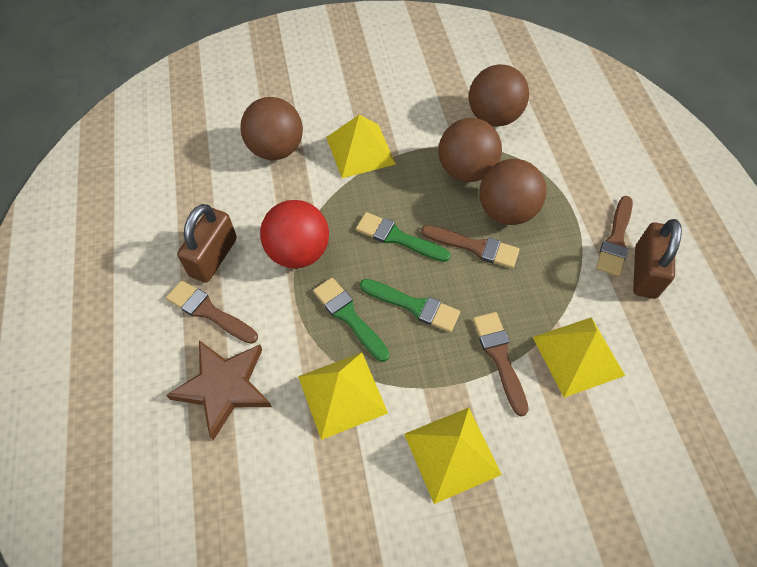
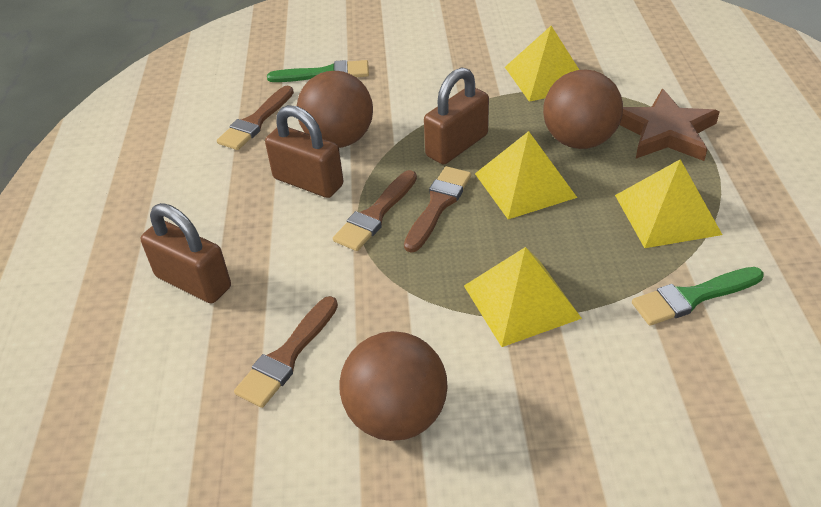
brown ball: [240,97,303,160] [438,118,502,182] [469,64,529,126] [479,159,546,225] = 4 -> [297,71,373,148] [339,331,448,441] [543,70,623,149] = 3
brown padlock: [177,204,237,283] [633,219,682,299] = 2 -> [141,203,231,303] [265,105,343,198] [424,67,489,165] = 3
green brush: [313,277,390,362] [356,212,451,262] [360,279,460,332] = 3 -> [267,60,369,82] [632,267,764,325] = 2
red ball: [260,200,329,269] = 1 -> none = 0

